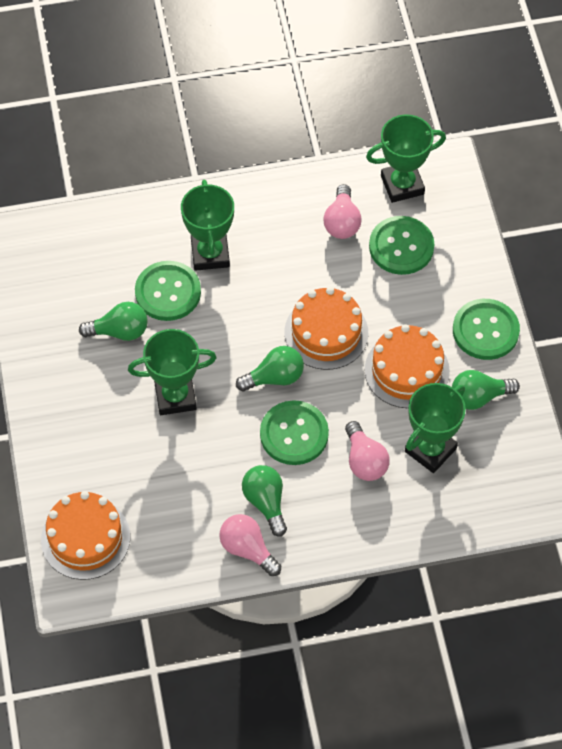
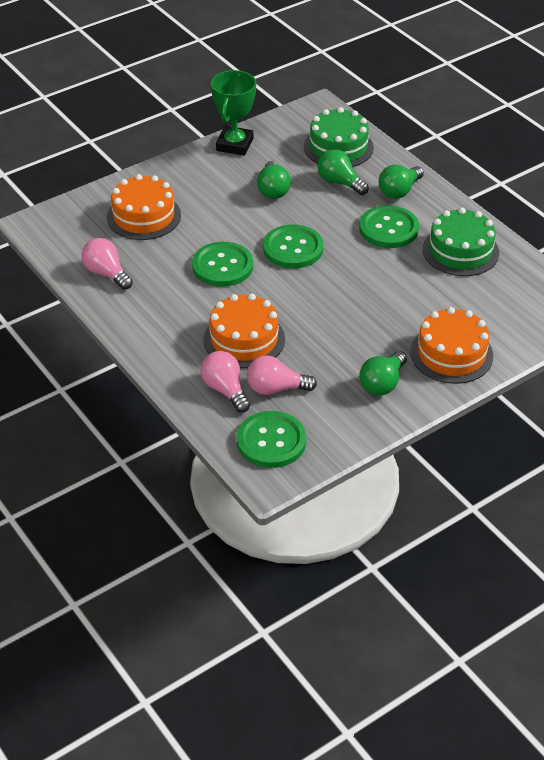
green cake: none = 0 -> [304,107,374,167] [423,208,499,276] = 2
green trophy: [128,329,217,415] [181,180,234,271] [366,114,446,203] [405,383,466,473] = 4 -> [211,70,256,155] = 1

